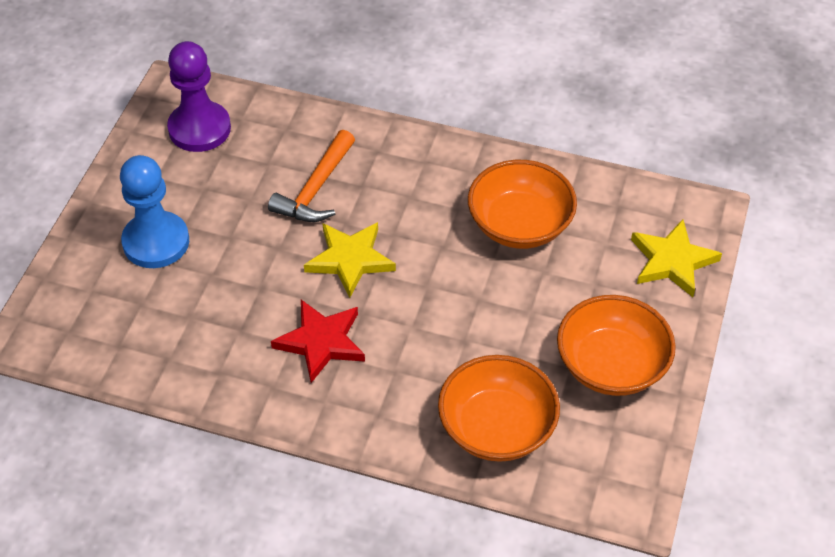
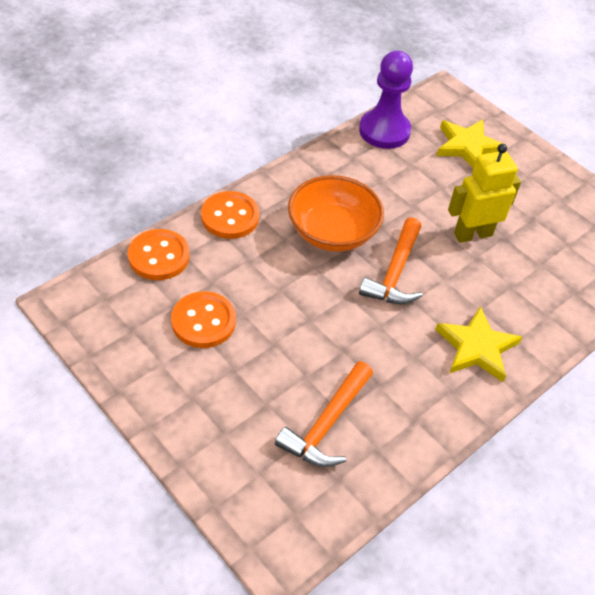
blue pawn: [120,155,189,268] = 1 -> none = 0
orange bowl: [438,355,560,462] [468,160,577,249] [557,295,676,396] = 3 -> [288,175,384,252] = 1
orange button: none = 0 -> [128,229,190,280] [171,291,236,348] [201,191,260,239] = 3
orange hammer: [268,130,355,222] = 1 -> [275,361,373,467] [359,217,423,304] = 2
red star: [271,300,365,383] = 1 -> none = 0
yellow robot: none = 0 -> [448,144,521,243] = 1

